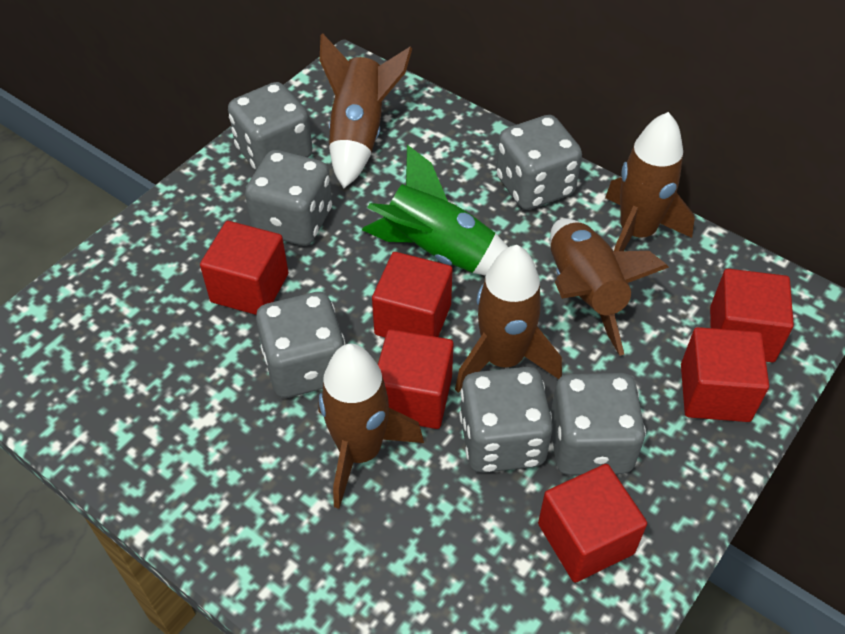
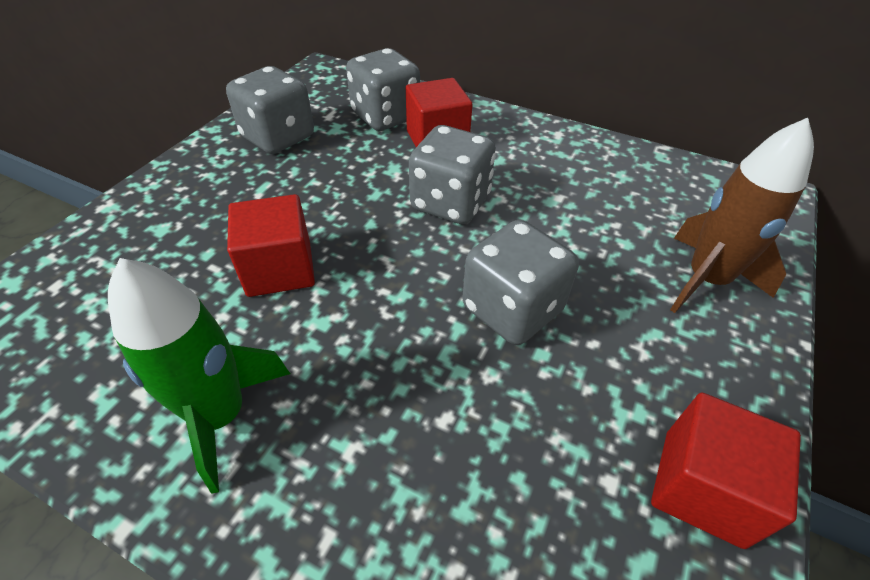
brown rocket: [318,344,424,509] [319,33,412,188] [455,245,562,393] [550,218,669,356] [605,112,695,251] = 5 -> [670,118,814,313] = 1
grey dice: [228,82,313,170] [245,150,332,246] [256,292,345,398] [459,367,553,473] [496,115,582,210] [550,373,646,475] = 6 -> [226,66,314,154] [346,48,420,131] [409,125,496,224] [462,220,579,345] = 4
red cube: [200,221,288,315] [372,252,452,337] [378,329,453,429] [538,464,647,583] [681,327,769,422] [710,269,794,362] = 6 -> [227,194,315,297] [406,78,473,147] [651,393,801,549] = 3

